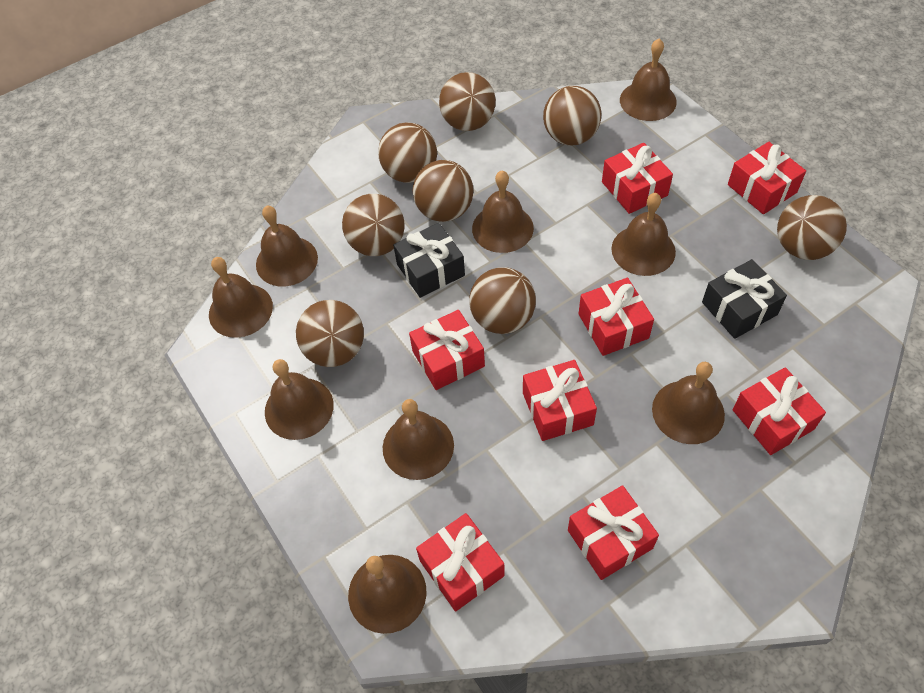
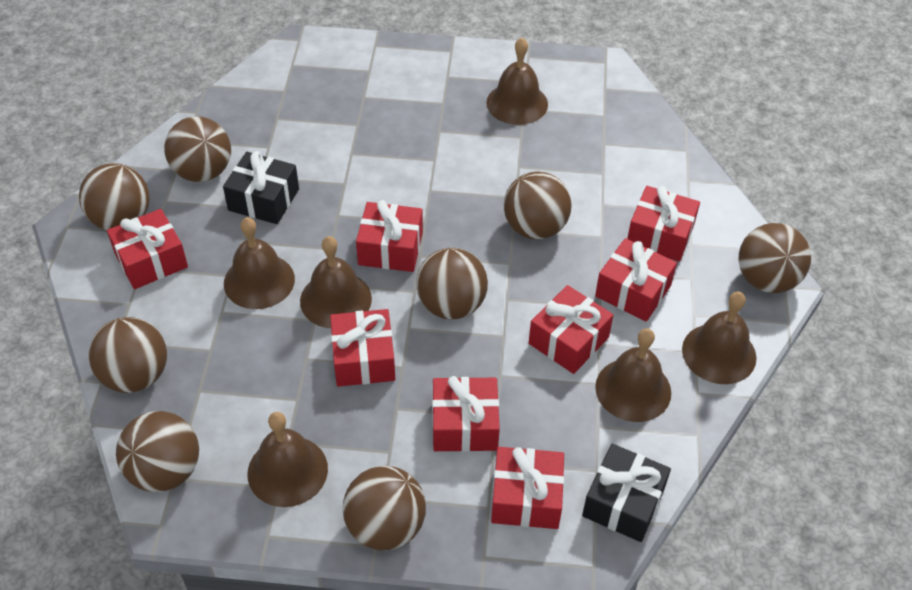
brown bell: [209,257,273,338] [256,206,318,287] [265,359,334,440] [348,555,427,634] [383,399,454,480] [472,171,534,253] [612,193,676,276] [620,38,677,121] [652,362,725,444] = 9 -> [224,217,295,309] [248,412,328,507] [300,236,372,328] [486,37,548,125] [595,328,671,422] [682,291,757,384] = 6

